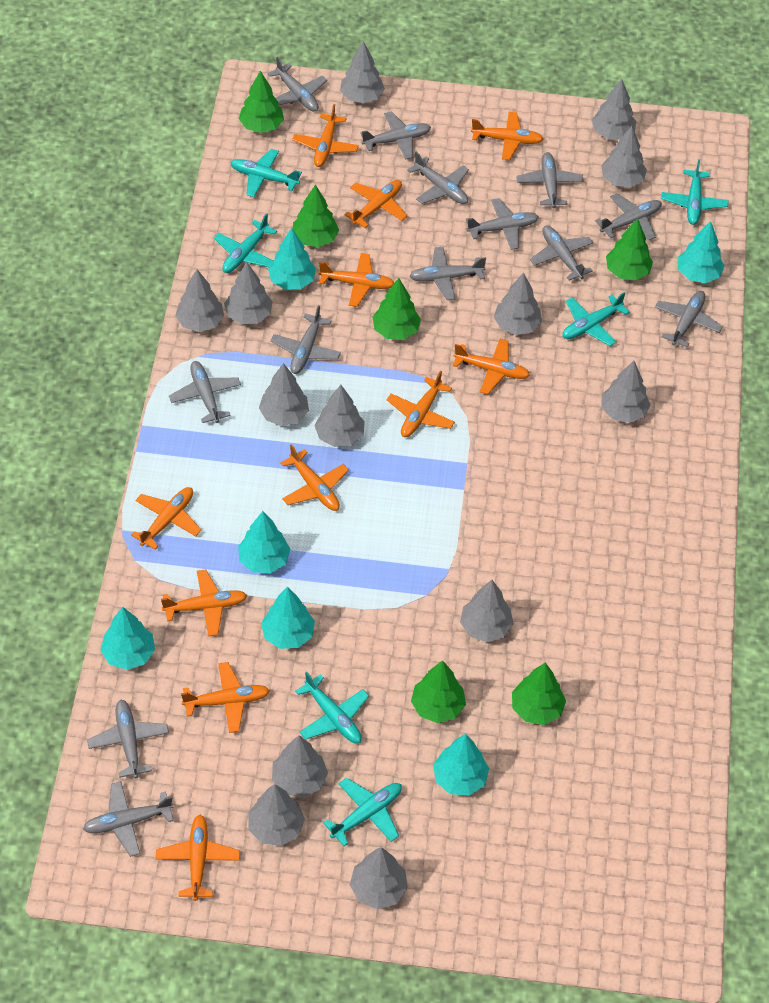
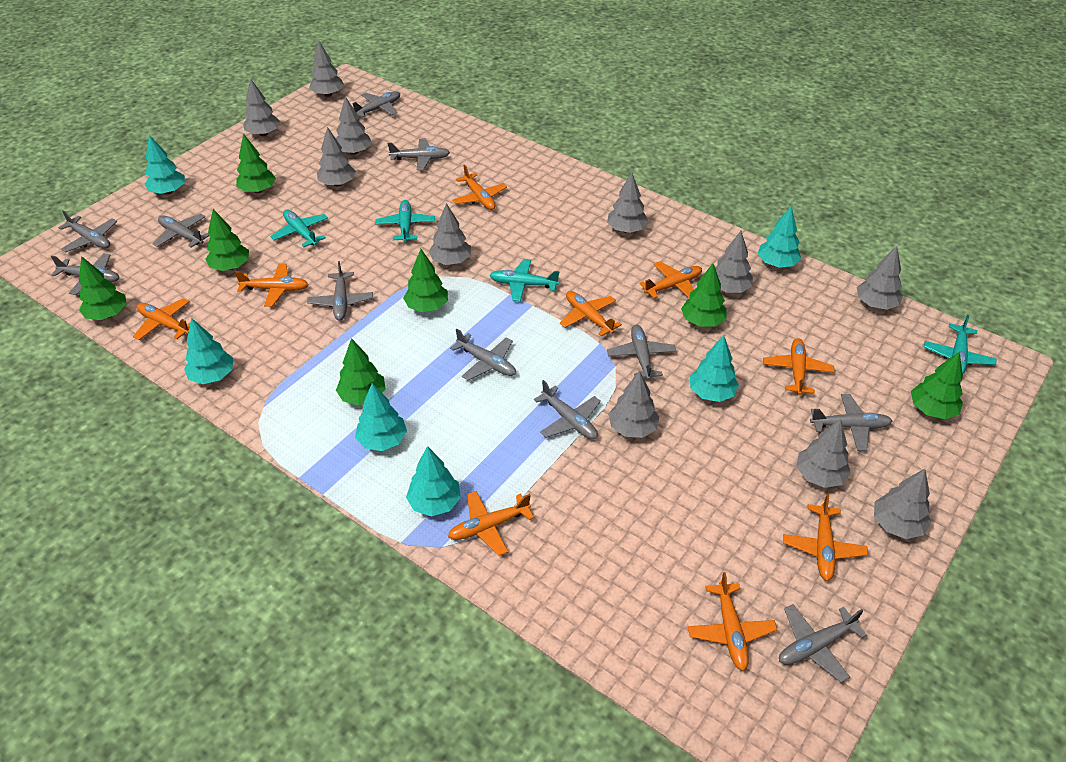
green tree: [239,71,284,133] [293,185,339,247] [372,278,421,340] [411,660,466,723] [512,663,566,725] [606,218,653,280] = 6 -> [79,256,126,320] [206,209,249,271] [236,133,276,193] [336,338,386,405] [403,249,448,312] [681,264,727,327] [911,352,963,419] = 7
grey plane: [83,781,174,857] [87,700,169,778] [169,361,241,423] [268,56,327,112] [271,305,341,374] [360,112,431,160] [407,152,469,204] [410,247,486,300] [466,198,539,250] [516,152,584,208] [530,225,594,280] [595,193,662,240] [655,291,723,348] = 13 -> [51,253,119,295] [58,210,117,252] [152,214,210,247] [307,261,373,321] [352,91,400,117] [388,138,450,170] [450,329,516,381] [534,380,601,440] [607,324,676,380] [779,604,867,683] [810,394,892,451] = 11
grey tree: [175,269,224,332] [224,262,272,324] [248,784,305,846] [259,363,309,426] [272,735,328,798] [314,385,365,447] [340,41,385,103] [350,847,408,909] [460,580,514,642] [494,273,542,335] [591,79,636,139] [601,126,647,187] [601,361,651,423] = 13 -> [243,78,280,136] [309,40,344,97] [317,127,356,187] [336,96,372,155] [429,203,471,265] [607,172,648,233] [608,370,659,438] [715,231,753,293] [796,419,851,488] [857,246,903,310] [874,469,931,539] = 11
orange plane: [131,487,202,550] [156,815,240,901] [161,569,247,636] [181,662,270,733] [281,444,349,511] [292,104,359,167] [319,253,394,307] [345,180,408,228] [387,371,455,437] [453,339,530,394] [471,112,543,160] = 11 -> [133,298,190,340] [235,263,309,307] [448,491,534,556] [453,165,507,210] [560,291,622,336] [639,261,702,299] [688,572,777,671] [763,338,834,395] [783,494,868,581] = 9
turquoise plane: [214,213,277,273] [230,149,302,197] [295,671,369,744] [323,778,402,846] [562,292,630,346] [661,159,729,225] = 6 -> [270,209,328,247] [375,200,435,242] [490,259,560,302] [924,315,997,374] = 4

